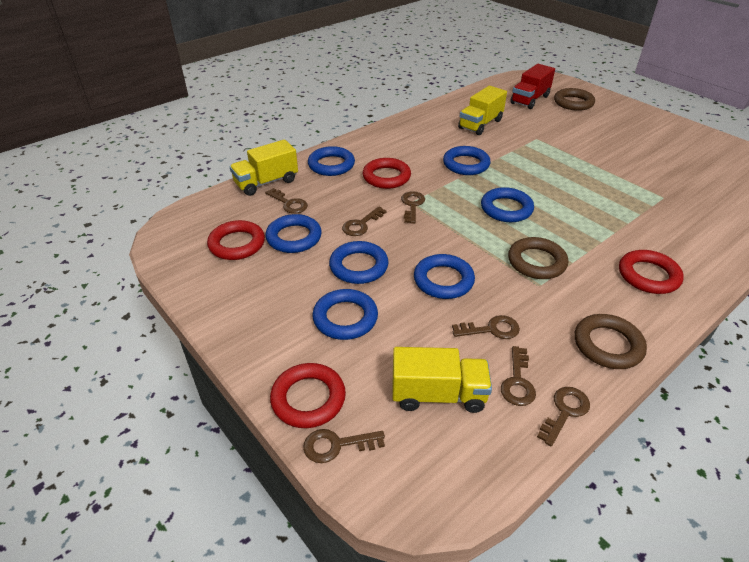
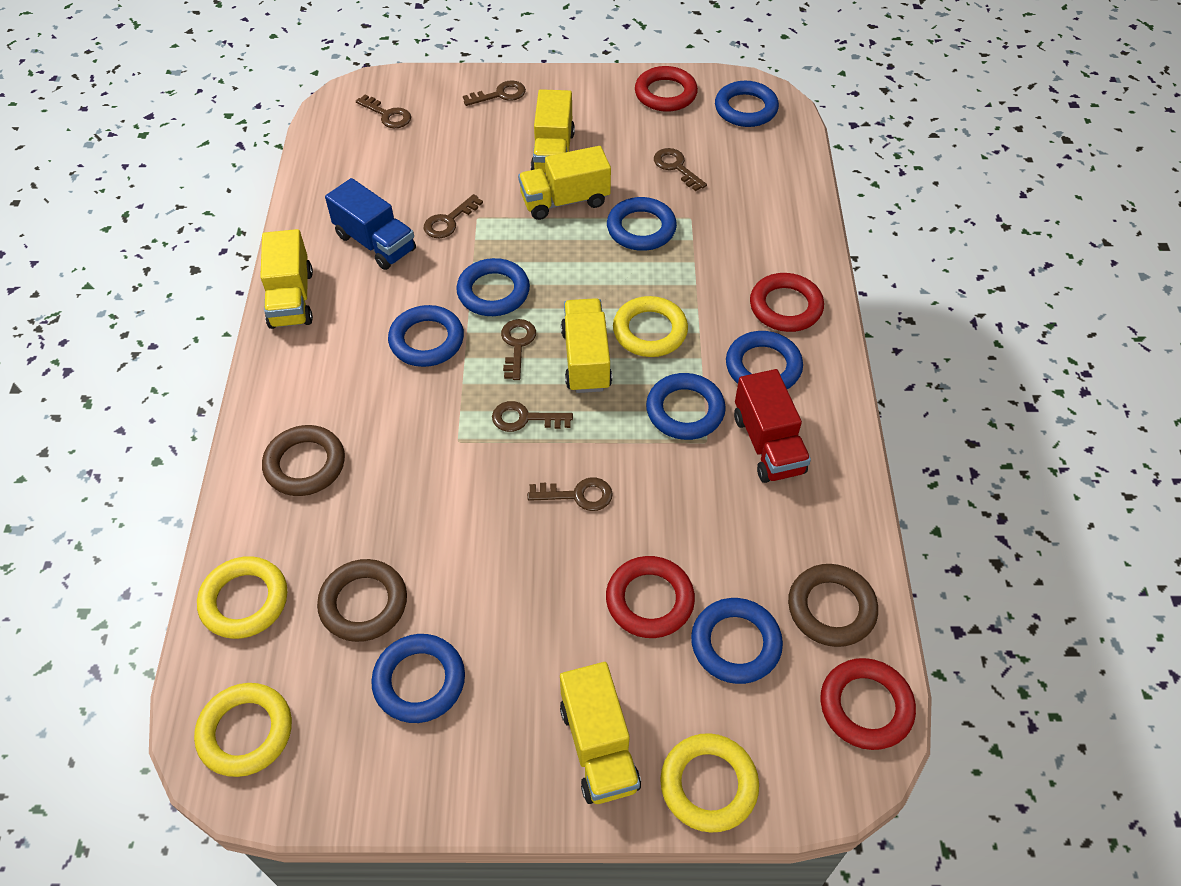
blue ring: [266,214,322,253] [308,146,355,176] [312,289,378,340] [329,241,389,284] [414,254,475,299] [443,146,491,175] [481,187,534,222] = 7 -> [371,634,465,723] [388,305,464,367] [456,258,530,316] [607,197,677,251] [646,373,726,440] [691,598,783,684] [715,81,779,127] [726,331,803,389] = 8
blue truck: none = 0 -> [325,178,416,270] = 1
yellow ring: none = 0 -> [194,683,292,777] [197,556,287,639] [613,296,688,357] [660,733,759,833] = 4
yellow truck: [229,139,298,196] [392,347,492,413] [458,86,507,135] = 3 -> [260,229,313,329] [518,146,611,220] [531,89,575,174] [560,662,641,804] [561,298,612,393] = 5

